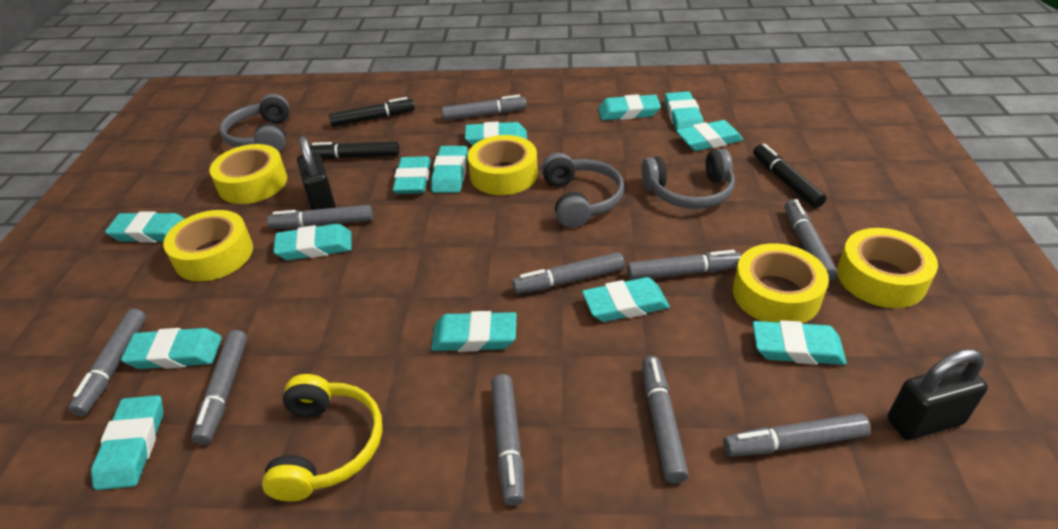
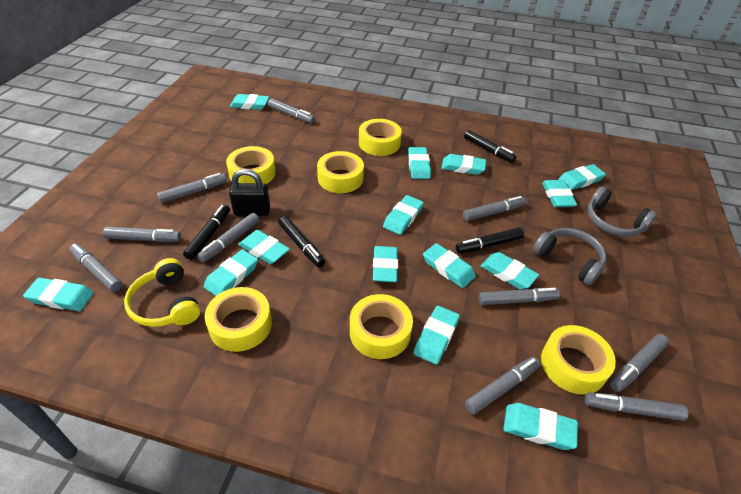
black marker: [310,141,399,159] [329,97,415,127] [753,144,826,208] = 3 -> [183,205,230,260] [278,216,325,267] [456,227,524,254] [464,130,516,163] = 4
black padlock: [297,136,336,210] [888,349,988,440] = 2 -> [229,169,270,216] = 1
grey headphones: [220,94,290,152] [542,153,624,228] [642,149,735,209] = 3 -> [533,228,607,286] [587,186,657,237] = 2
turquoise eraser: [91,395,163,490] [105,212,185,243] [121,328,222,369] [273,224,352,260] [393,156,431,194] [431,146,468,193] [431,311,517,352] [465,122,527,146] [582,277,670,322] [598,94,661,120] [665,91,703,130] [676,120,743,151] [753,320,847,365] = 13 -> [23,278,94,311] [204,249,258,296] [230,94,269,110] [238,230,290,264] [373,246,398,282] [383,195,424,235] [408,147,431,179] [413,306,460,365] [423,243,476,288] [441,154,486,175] [481,252,539,289] [503,403,578,450] [542,180,577,207] [558,164,606,190] = 14
yellow tape: [163,210,253,282] [209,144,287,204] [468,135,538,195] [733,243,829,323] [837,228,938,308] = 5 -> [205,287,272,352] [226,146,276,184] [317,151,364,193] [350,294,413,359] [359,119,402,156] [541,325,616,395] = 6

